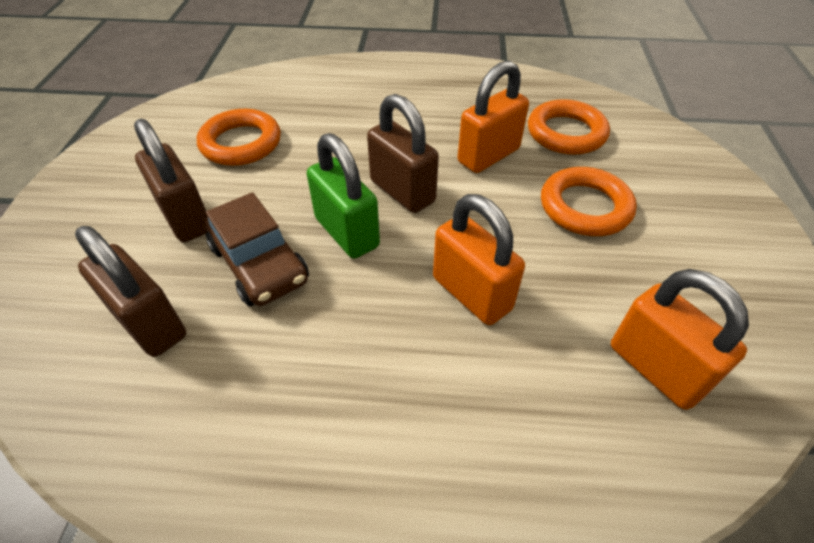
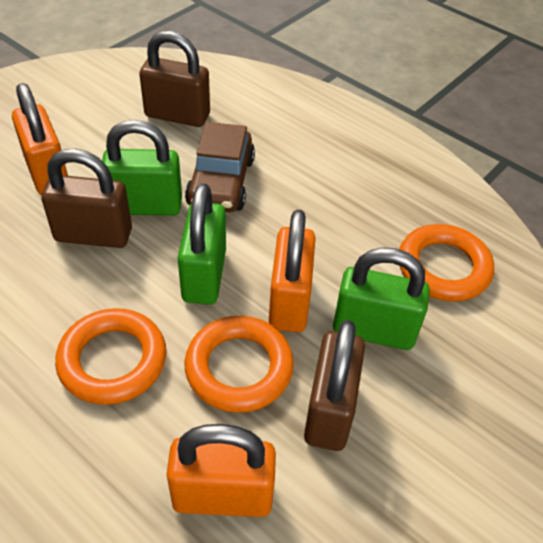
green padlock: [307,133,380,259] = 1 -> [102,120,182,216] [178,183,226,305] [333,247,430,350] = 3

